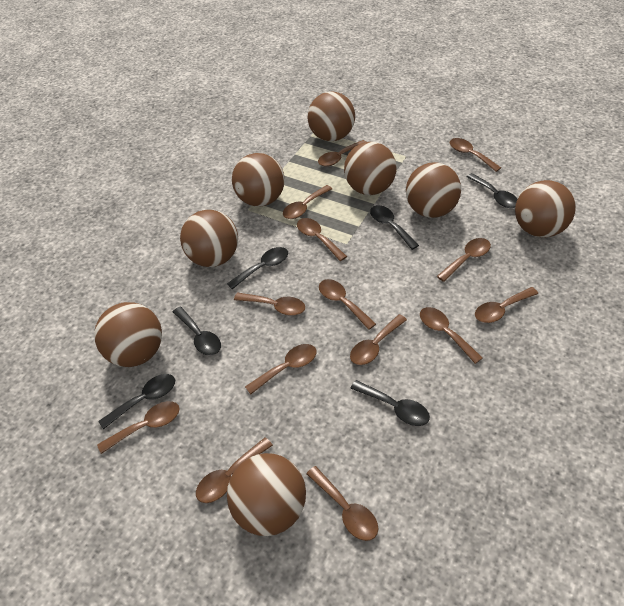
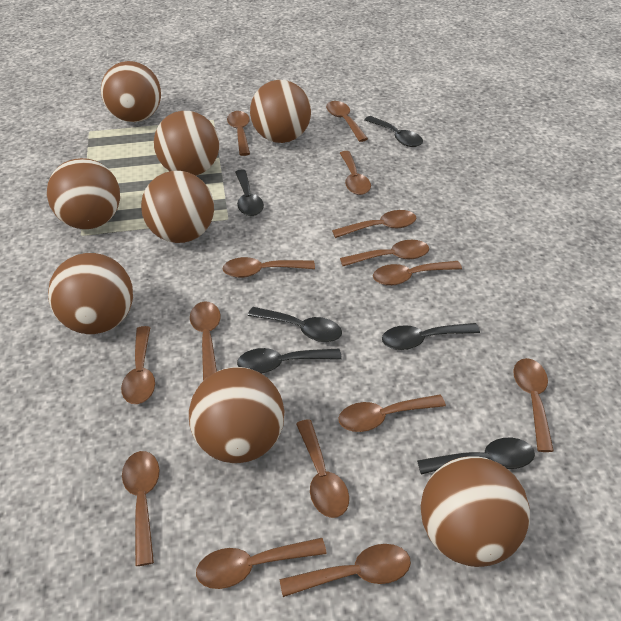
brown spoon: [97,401,180,454] [196,437,273,503] [234,293,305,316] [245,344,316,394] [283,185,332,219] [297,218,347,261] [306,466,378,541] [318,140,366,167] [319,279,376,330] [350,314,407,365] [420,307,483,364] [437,238,491,282] [450,138,501,172] [475,287,538,323] = 14 -> [121,326,155,404] [122,451,160,566] [190,302,221,381] [196,538,327,589] [222,257,315,278] [227,111,250,156] [280,544,411,597] [296,419,349,518] [326,101,368,142] [332,210,416,238] [338,394,446,432] [340,151,371,195] [340,240,429,266] [373,261,462,286] [513,358,554,452] = 15

